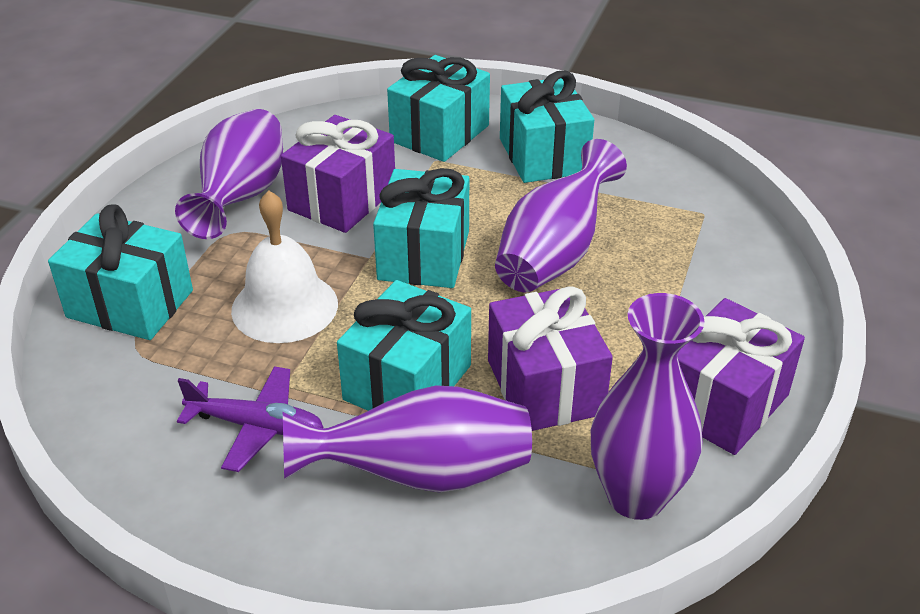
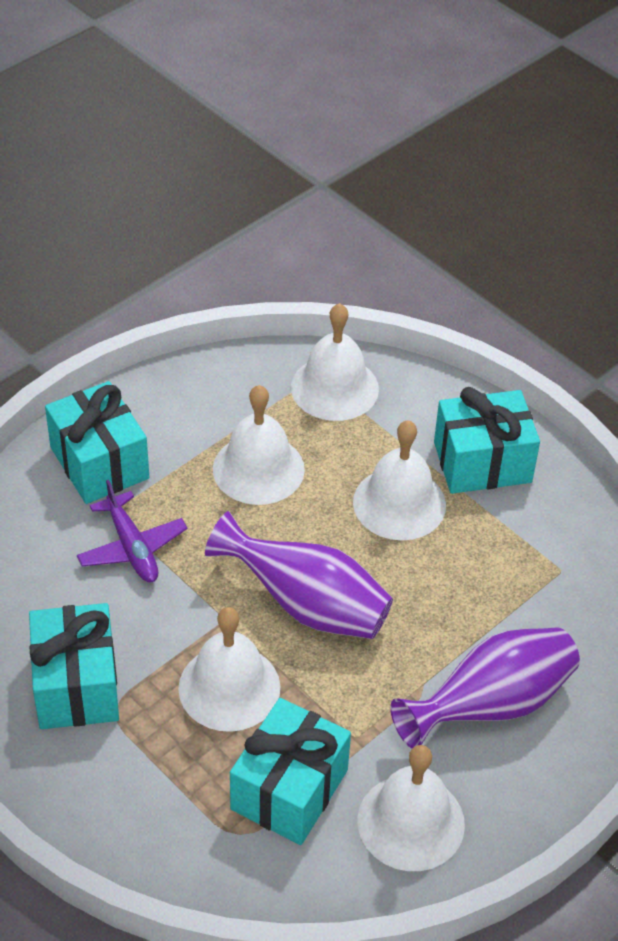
purple gift: [281,115,395,233] [488,286,613,431] [677,298,805,455] = 3 -> none = 0
purple vase: [175,109,283,239] [283,385,532,492] [495,139,627,292] [591,293,705,520] = 4 -> [205,511,393,639] [391,627,580,749] = 2
turquoise gift: [48,204,193,340] [337,280,471,411] [373,168,469,288] [387,55,490,162] [500,71,594,183] = 5 -> [29,603,119,729] [45,381,149,504] [230,698,351,845] [434,387,540,494] = 4
white bell: [231,191,338,343] = 1 -> [178,607,280,732] [213,385,305,505] [291,303,379,421] [353,420,446,540] [357,745,465,871] = 5

